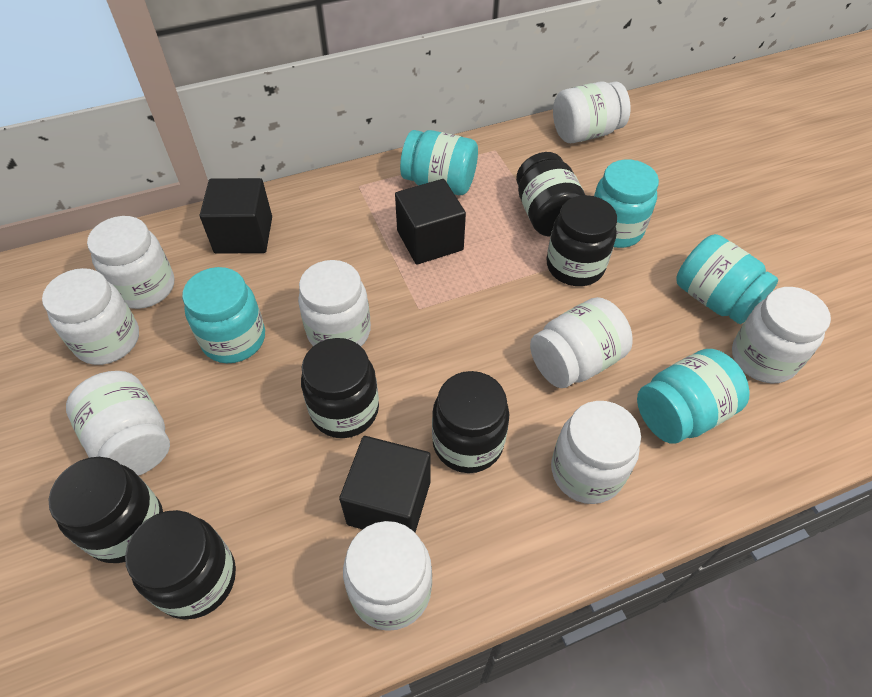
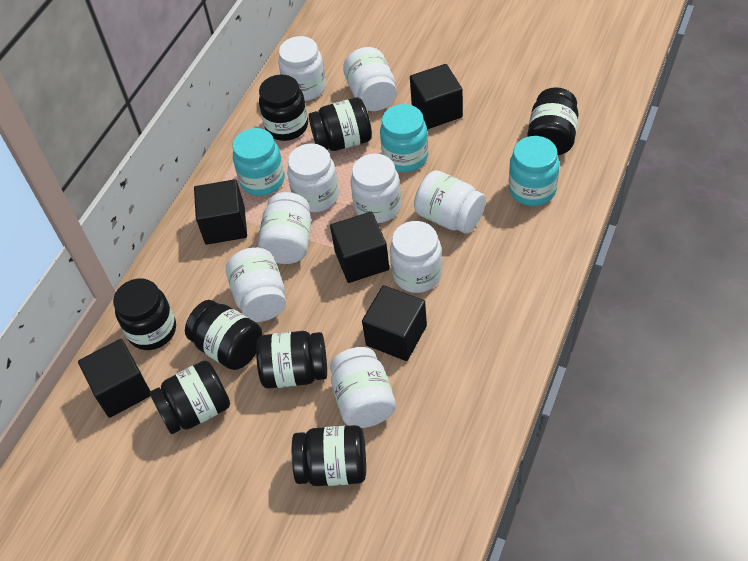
black cube: [200,178,272,254] [339,436,431,532] [395,179,466,265] = 3 -> [78,339,150,418] [194,179,247,245] [330,212,389,283] [362,285,427,361] [410,64,463,129] = 5
black jar: [48,457,163,563] [125,510,236,619] [301,338,379,438] [432,371,510,473] [516,152,585,237] [546,195,617,286] = 6 -> [113,279,176,350] [150,360,230,434] [185,300,262,370] [256,331,327,389] [259,75,308,141] [292,425,366,486] [309,98,372,151] [527,87,578,155] = 8
turquoise jar: [182,267,265,363] [400,130,478,195] [594,160,659,248] [637,349,750,444] [676,234,778,324] = 5 -> [232,128,285,196] [380,104,428,172] [509,136,559,206] = 3

